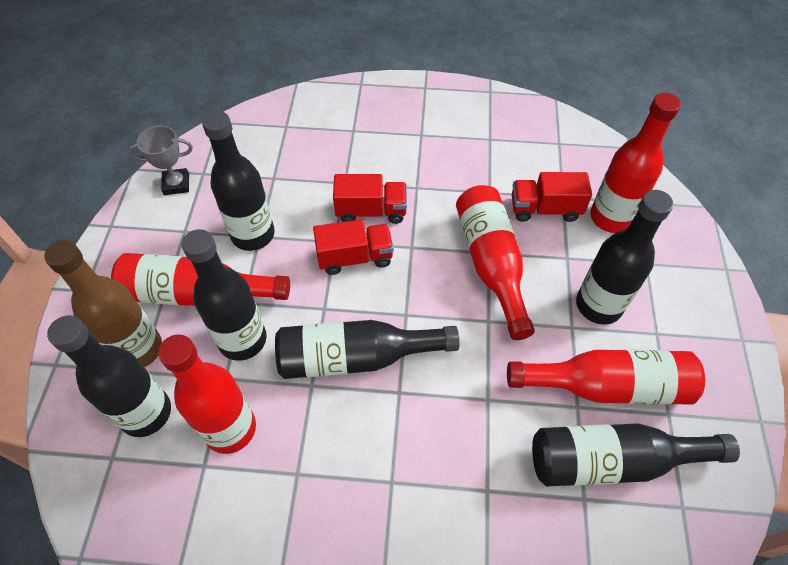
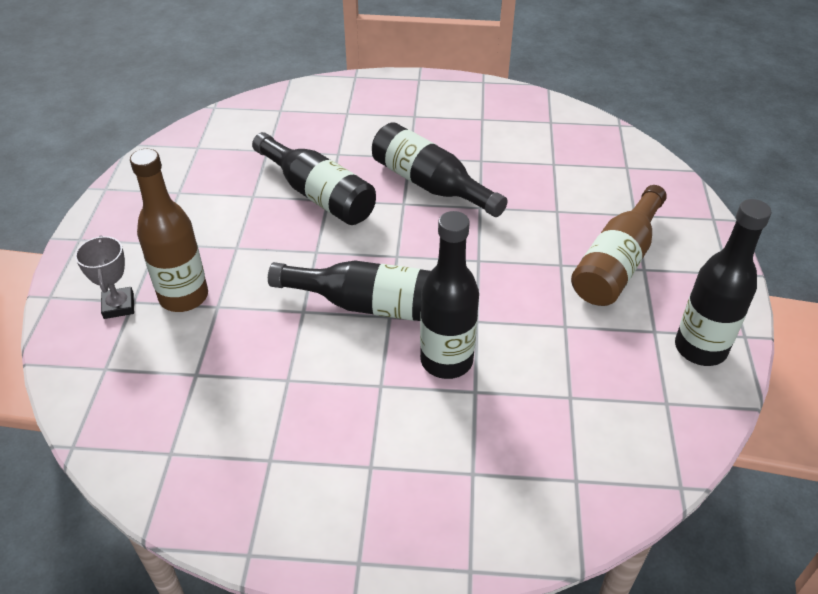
black bottle: [47,315,171,437] [182,229,267,361] [202,111,275,251] [275,320,460,379] [532,423,740,487] [576,190,673,324] = 6 -> [252,132,376,225] [268,260,431,321] [372,122,508,217] [420,211,479,379] [675,199,772,366] = 5
brown bottle: [44,240,162,367] = 1 -> [130,149,208,312] [571,185,667,306] = 2
red bottle: [111,253,290,306] [158,335,256,454] [456,185,535,340] [507,350,705,405] [590,93,681,233] = 5 -> none = 0
red truck: [313,219,394,275] [333,174,407,224] [512,172,592,222] = 3 -> none = 0

